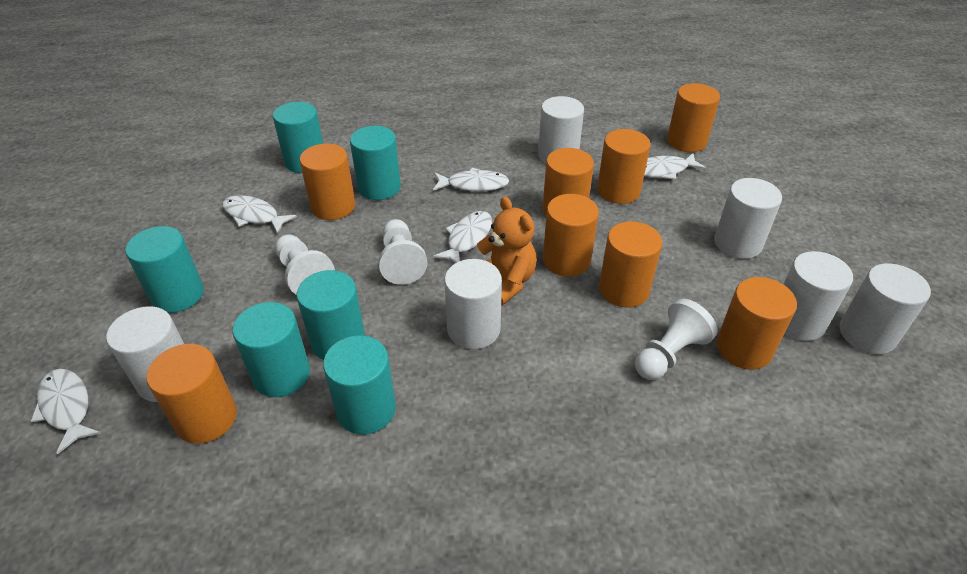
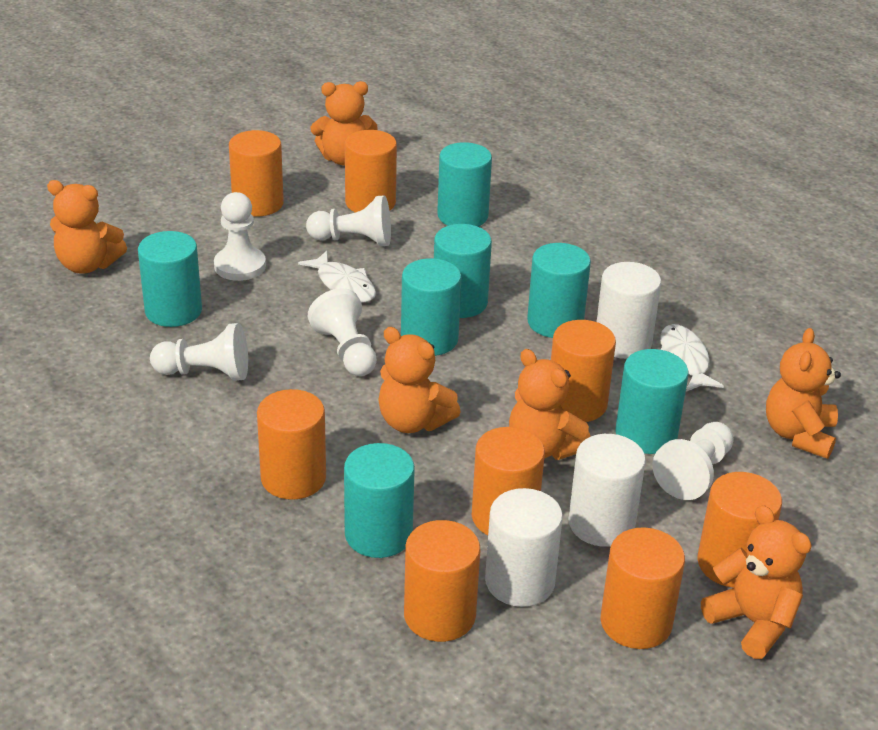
orange teddy bear: [477,196,537,306] = 1 -> [47,180,127,274] [311,81,377,166] [378,327,461,433] [509,349,591,460] [701,505,811,659] [766,328,841,459] = 6
turquoise cylinder: [125,226,204,313] [232,302,310,397] [273,102,323,173] [297,270,365,360] [323,335,396,434] [350,126,401,200] = 6 -> [138,231,202,327] [344,443,415,558] [401,258,461,356] [434,224,492,318] [437,142,492,227] [527,243,591,338] [615,349,689,454] = 7
white cylinder: [106,306,184,402] [444,259,502,349] [538,96,584,164] [714,178,782,259] [783,251,853,341] [840,263,931,354] = 6 -> [485,488,563,607] [569,434,646,547] [597,262,661,359] = 3
white fish: [31,369,101,455] [222,195,297,234] [433,168,509,191] [433,211,492,263] [644,153,706,180] = 5 -> [298,251,376,303] [660,324,724,392] = 2
white pawn: [275,234,335,295] [379,219,427,285] [635,298,718,380] = 3 -> [150,323,248,381] [214,192,266,281] [306,195,391,246] [308,288,377,376] [653,422,733,500] = 5

